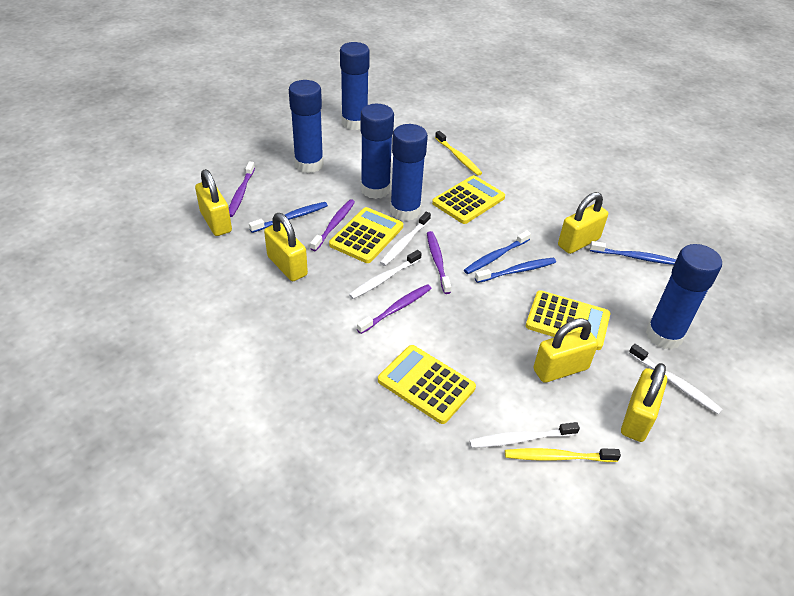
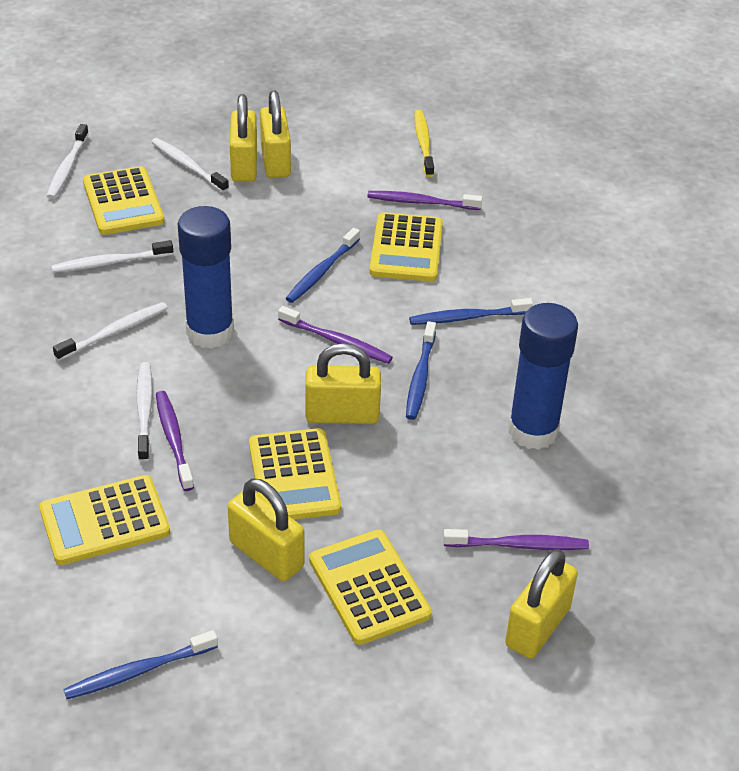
blue glue stick: [289,80,324,173] [340,42,370,130] [361,104,394,199] [390,124,428,221] [646,244,722,349] = 5 -> [178,206,234,349] [509,303,578,450] = 2
white toothbrush: [349,250,422,299] [380,212,431,266] [469,422,580,448] [629,344,723,414] = 4 -> [47,124,89,199] [51,240,173,273] [53,302,168,361] [136,362,153,462] [152,138,229,193] = 5
yellow calculator: [329,207,403,263] [378,345,476,424] [432,175,505,224] [526,290,610,350] = 4 -> [39,475,170,565] [83,166,164,235] [249,428,341,520] [309,530,432,645] [369,212,443,282] = 5
yellow toothbrush: [435,131,482,176] [505,448,621,462] = 2 -> [414,110,434,177] = 1

